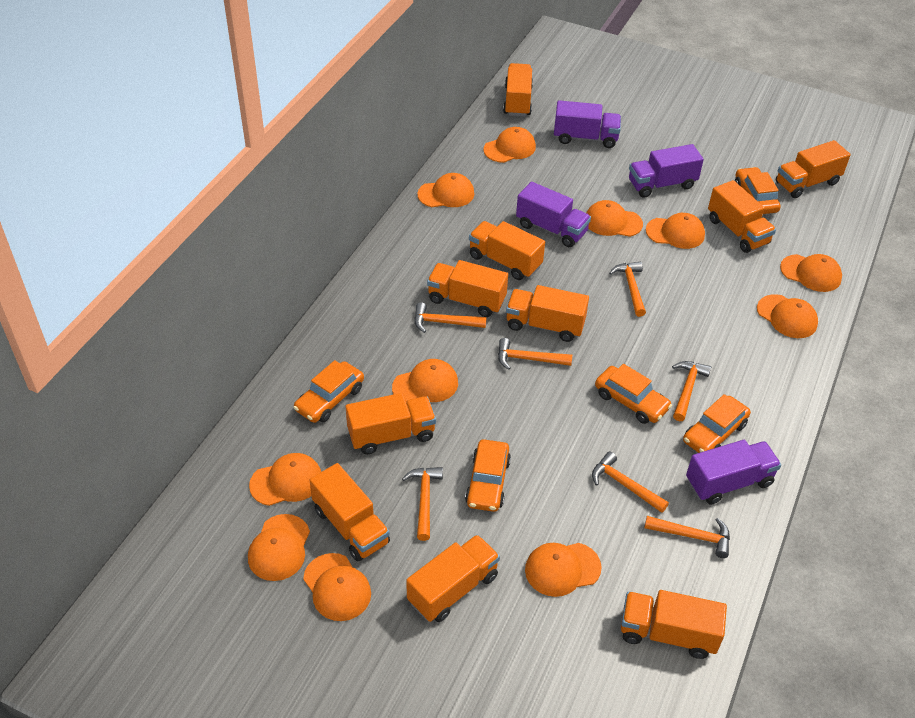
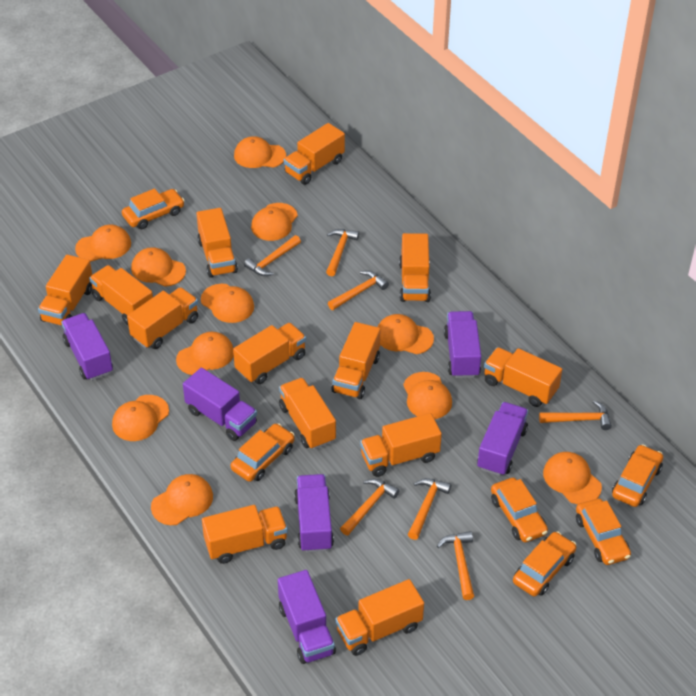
orange car: [293,360,364,423] [465,439,511,512] [595,364,672,424] [683,394,751,453] [735,167,781,214] = 5 -> [122,189,185,229] [231,423,295,482] [491,478,548,542] [513,531,576,596] [576,498,631,565] [612,444,663,507] = 6
orange truck: [309,463,390,562] [346,393,436,454] [406,535,500,622] [427,260,508,317] [469,221,545,280] [503,63,533,116] [506,285,589,342] [621,590,727,659] [708,180,776,253] [776,140,851,198] = 10 -> [38,255,92,326] [89,265,153,325] [127,287,198,349] [196,208,238,278] [202,505,288,564] [233,323,306,384] [279,378,336,450] [284,123,345,185] [331,322,380,399] [335,579,424,656] [360,413,442,477] [399,233,431,302] [484,347,562,407] = 13
purple truck: [516,182,591,247] [554,100,621,148] [629,144,704,198] [686,440,781,505] = 4 -> [61,313,113,381] [183,368,257,441] [278,570,336,664] [294,474,334,553] [444,311,481,378] [477,402,528,476] = 6

